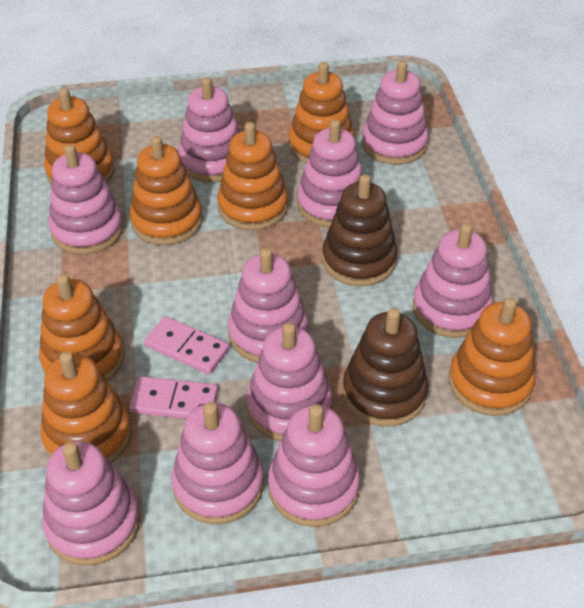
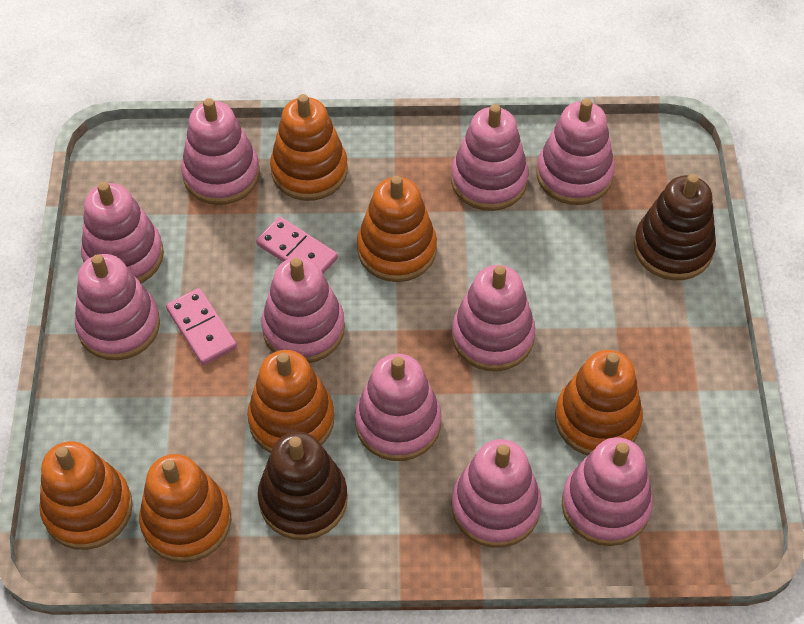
orange stacking toy: [39,274,124,381] [41,351,132,463] [44,88,115,184] [129,136,203,245] [217,122,288,231] [289,62,355,163] [449,298,536,416] = 7 -> [39,441,133,550] [139,454,231,563] [247,350,334,453] [270,94,347,201] [357,176,437,282] [555,350,643,455] = 6

